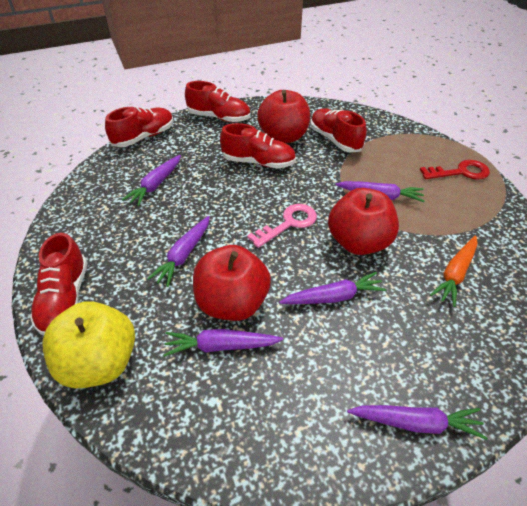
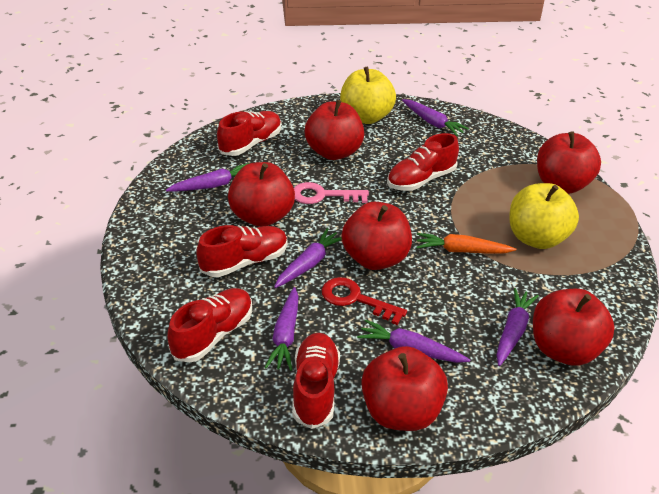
red apple: [193,245,271,321] [257,90,310,143] [328,188,399,255] = 3 -> [228,162,295,227] [305,100,364,160] [341,202,412,270] [361,346,448,431] [533,289,615,366] [537,131,601,194] = 6
yellow apple: [43,301,135,388] = 1 -> [340,67,396,124] [509,183,579,249] = 2

